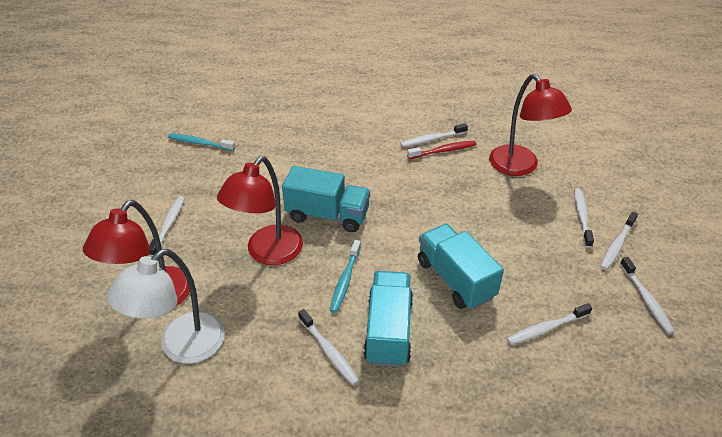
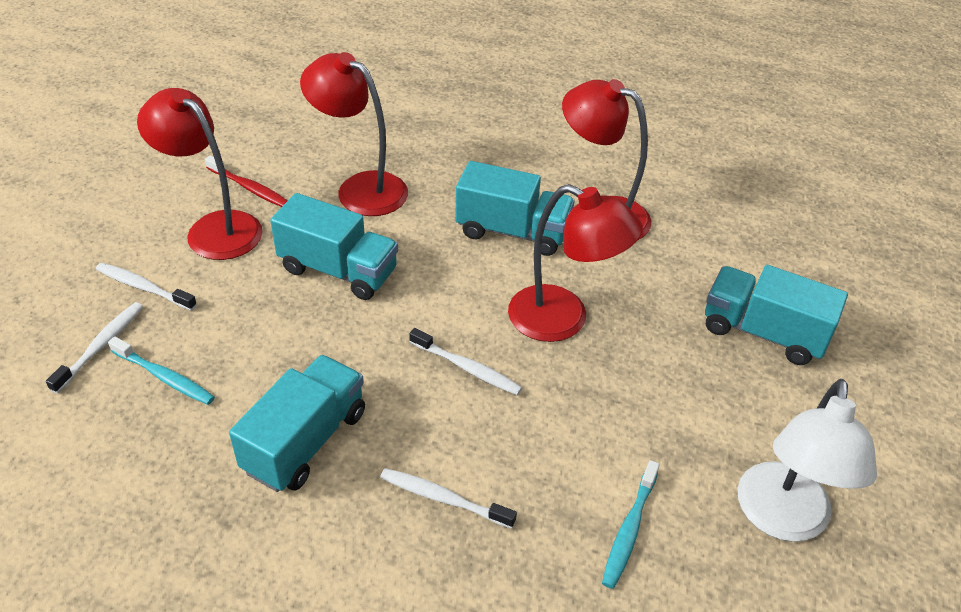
red lamp: [83,200,190,306] [217,156,303,265] [489,74,572,176] = 3 -> [137,88,263,260] [300,52,408,216] [508,184,643,342] [562,79,651,240] = 4
turquoise truck: [282,166,370,232] [363,271,413,368] [418,224,504,310] = 3 -> [229,355,365,492] [270,193,398,300] [455,161,575,256] [705,265,848,365] = 4
white toothbrush: [149,196,185,257] [298,309,359,385] [400,123,468,147] [507,303,592,345] [574,188,594,248] [600,212,638,270] [620,257,675,334] = 7 -> [46,302,143,394] [96,263,197,311] [380,468,517,529] [409,328,522,395] = 4

